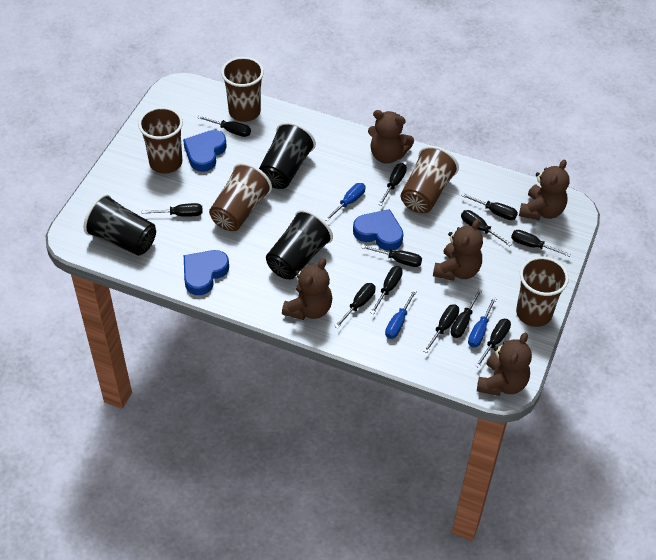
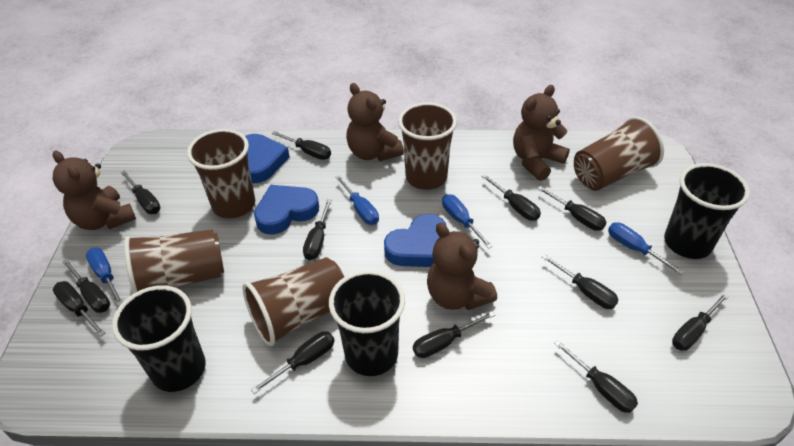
blue screwdriver: [324,183,365,221] [385,289,417,339] [468,297,497,348] = 3 -> [86,248,123,306] [335,175,379,225] [442,194,493,249] [608,222,684,275] = 4
brown teddy bear: [282,258,332,320] [368,110,414,164] [433,219,483,281] [477,333,532,396] [519,159,570,220] = 5 -> [52,151,136,230] [346,83,404,161] [427,222,497,310] [513,85,570,181] = 4

